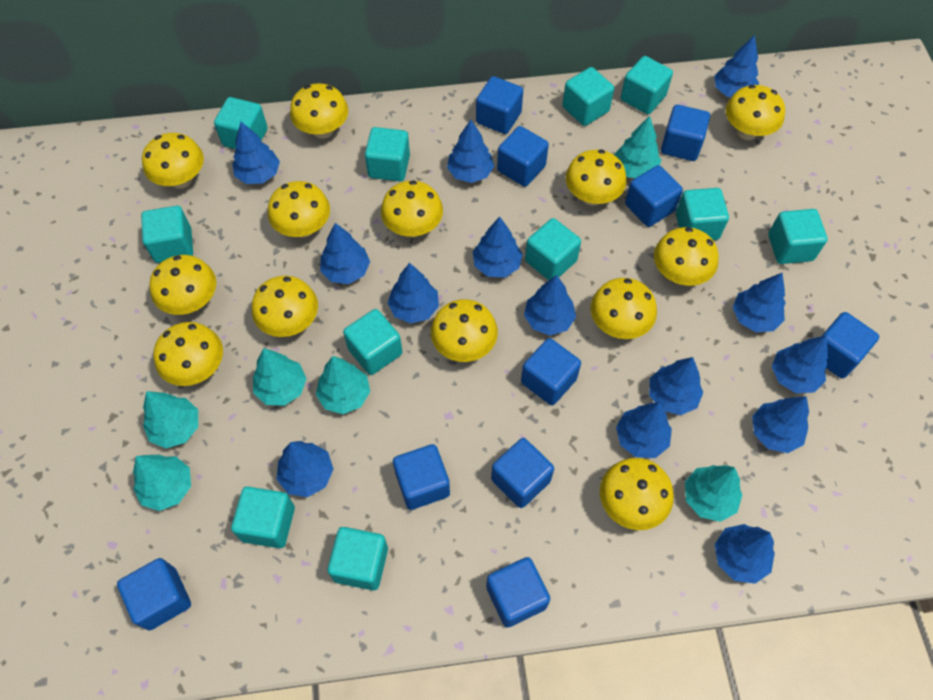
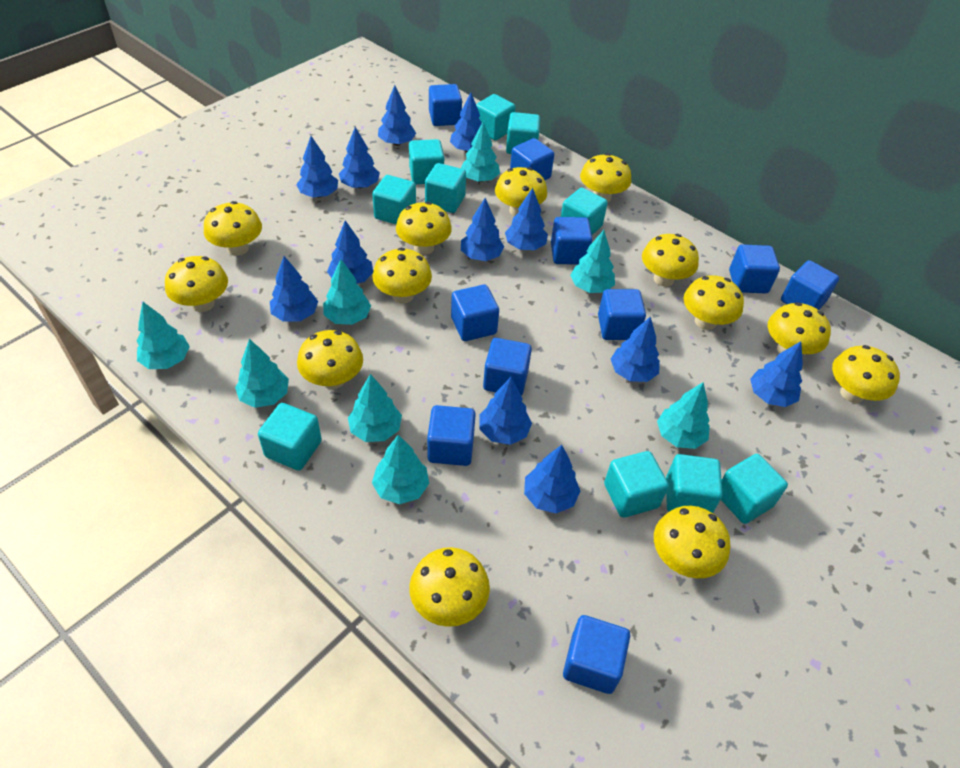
blue tree: [232,122,280,184] [277,441,334,497] [320,223,370,284] [388,263,439,323] [447,120,494,183] [473,217,523,278] [524,275,576,335] [616,402,672,458] [649,357,703,415] [714,35,759,97] [715,524,775,584] [733,273,786,332] [752,396,809,453] [772,335,828,393] = 14 -> [270,256,318,322] [296,136,338,198] [327,220,373,284] [339,127,380,188] [378,85,416,146] [450,93,482,152] [461,198,504,261] [480,377,532,445] [505,188,548,250] [524,445,580,514] [611,316,660,382] [750,341,803,407] = 12
turquoise cube: [141,206,193,263] [214,97,268,149] [231,487,295,548] [327,527,388,590] [343,309,402,375] [365,127,410,181] [525,218,581,280] [562,67,614,126] [621,56,673,114] [676,188,729,240] [768,209,828,264] = 11 -> [258,403,322,471] [372,175,416,224] [409,139,444,184] [425,163,466,213] [476,94,516,141] [506,112,540,154] [561,188,608,235] [604,451,669,518] [666,454,723,513] [721,454,788,524] = 10
turquoise tree: [133,455,191,511] [143,391,198,448] [253,348,307,406] [316,356,370,414] [614,116,661,178] [685,465,742,522] = 6 -> [137,302,190,369] [235,339,289,408] [323,259,371,325] [348,374,402,442] [372,435,429,504] [461,122,500,182] [570,230,615,293] [657,382,710,449] = 8

